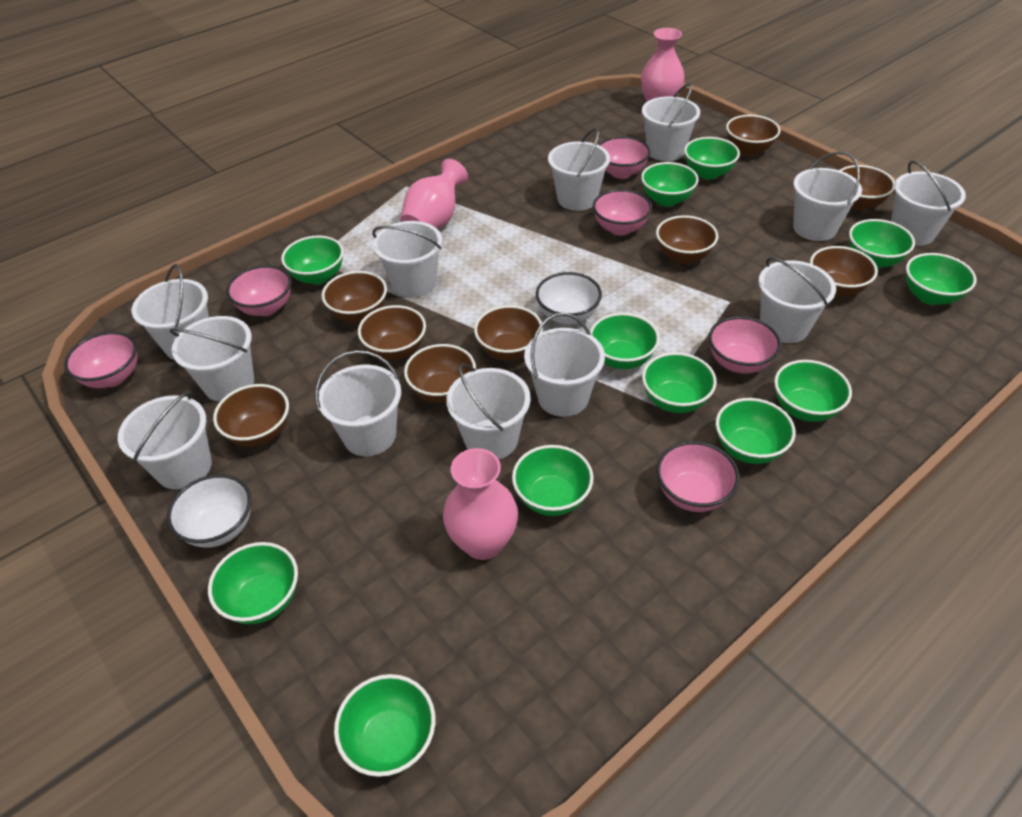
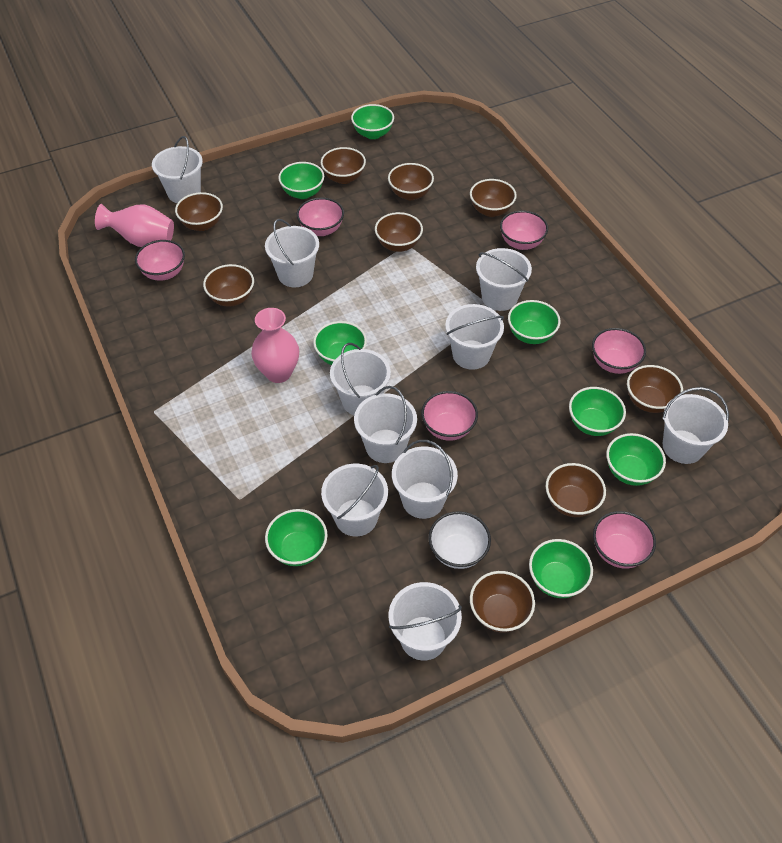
green bowl: [208,542,298,624] [281,235,344,284] [334,674,436,777] [512,445,594,516] [590,313,660,369] [641,162,699,207] [642,352,717,413] [684,137,740,179] [716,398,796,464] [774,360,852,422] [849,219,915,268] [906,253,977,305] = 12 -> [265,509,327,566] [278,162,324,199] [313,321,367,365] [351,104,394,139] [508,300,560,344] [529,539,593,598] [569,387,626,436] [606,433,666,486] = 8
pink vase: [400,159,468,229] [443,448,518,560] [641,28,685,102] = 3 -> [95,204,174,247] [251,308,299,383] = 2
white bowl: [167,474,251,548] [536,272,602,325] = 2 -> [428,511,491,569] = 1
white bucket: [118,391,212,490] [132,264,209,360] [170,316,254,402] [316,350,401,456] [372,221,442,298] [446,363,531,459] [524,313,605,417] [548,128,610,211] [642,83,700,161] [758,257,836,343] [793,151,862,241] [891,161,966,246] = 12 -> [152,136,203,203] [265,219,319,287] [321,464,388,537] [330,343,391,415] [354,386,417,463] [389,582,462,661] [392,440,458,519] [445,304,504,370] [476,248,532,311] [662,387,729,464] = 10

